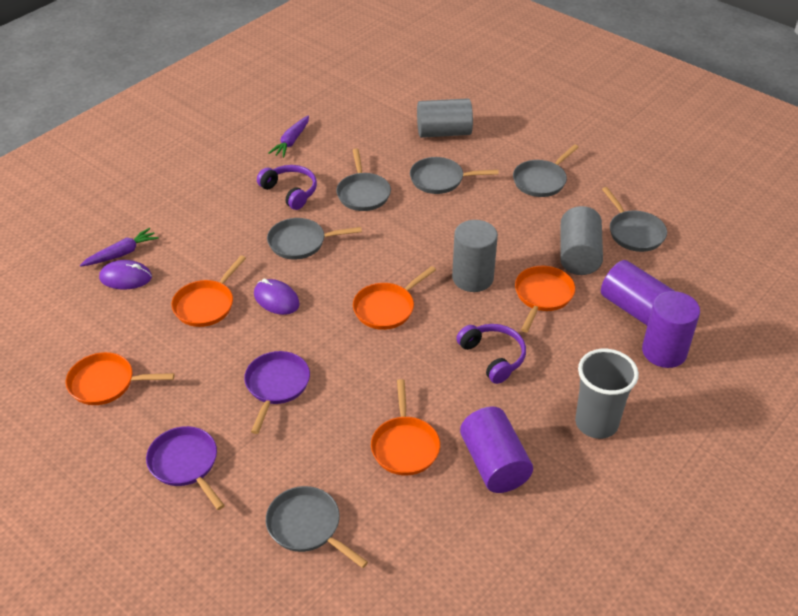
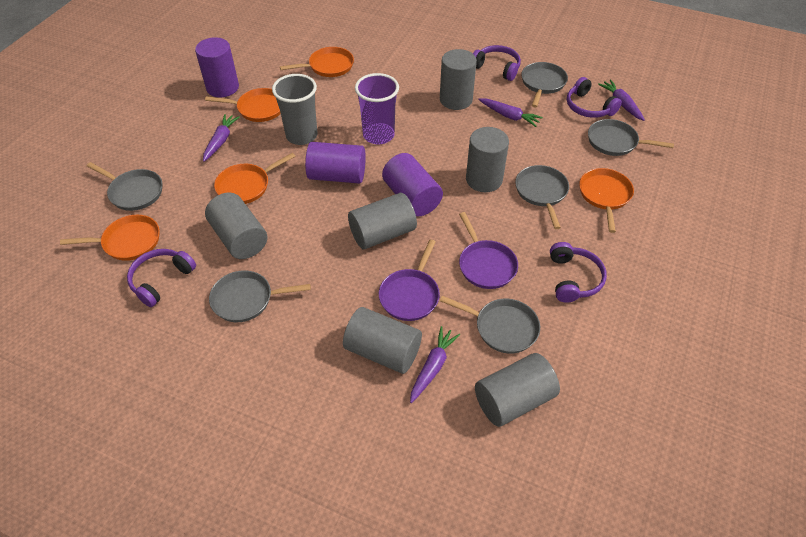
grey cylinder: [417,98,473,138] [452,220,498,292] [560,206,603,275] = 3 -> [205,192,268,259] [343,307,422,374] [348,193,417,249] [440,49,477,110] [466,127,509,192] [475,353,560,427] = 6
purple carrot: [80,228,159,267] [268,116,309,158] = 2 -> [203,114,240,162] [410,326,460,403] [478,98,543,127] [598,80,645,121] = 4
purple cup: none = 0 -> [355,73,399,144] = 1
purple headphones: [257,165,317,210] [456,324,526,384] = 2 -> [127,249,196,307] [473,45,521,81] [550,242,607,303] [567,77,622,118] = 4
purple mouse: [99,260,152,289] [254,278,300,315] = 2 -> none = 0

